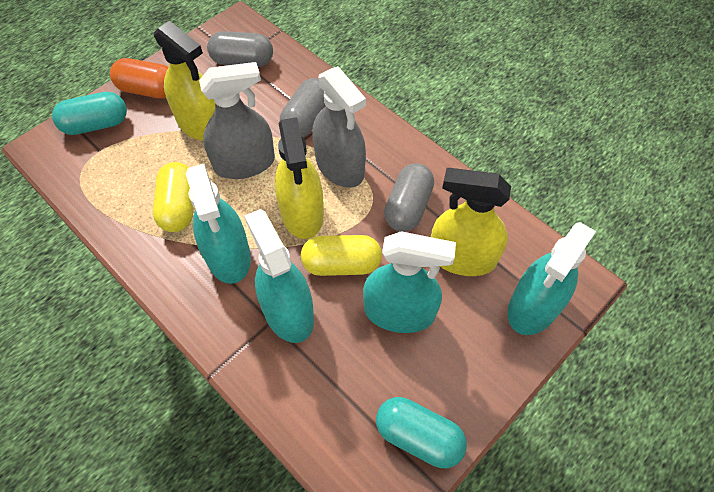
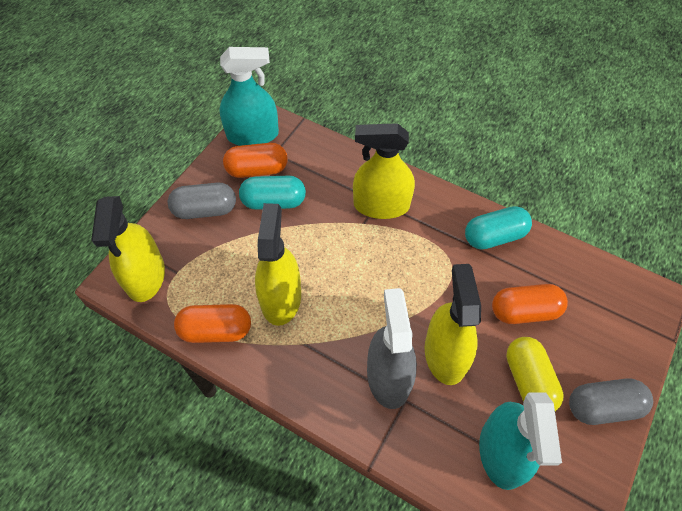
grey capsule: [207,31,273,67] [280,78,326,137] [384,163,434,232] = 3 -> [168,183,236,219] [569,378,653,425] = 2
grey spray bottle: [199,62,275,179] [313,66,366,188] = 2 -> [367,288,417,409] = 1
orange capsule: [110,58,168,98] = 1 -> [174,304,251,343] [223,143,288,178] [492,284,568,324] = 3
turquoise spray bottle: [186,164,251,284] [244,209,314,343] [363,231,456,333] [507,222,596,335] = 4 -> [219,47,279,146] [479,392,562,490] = 2
yellow capsule: [153,162,194,232] [301,235,382,276] = 2 -> [506,337,564,412] = 1
yellow spray bottle: [154,21,215,141] [275,118,324,239] [431,168,511,276] = 3 -> [91,196,165,302] [255,203,301,326] [353,123,415,219] [425,264,481,385] = 4

